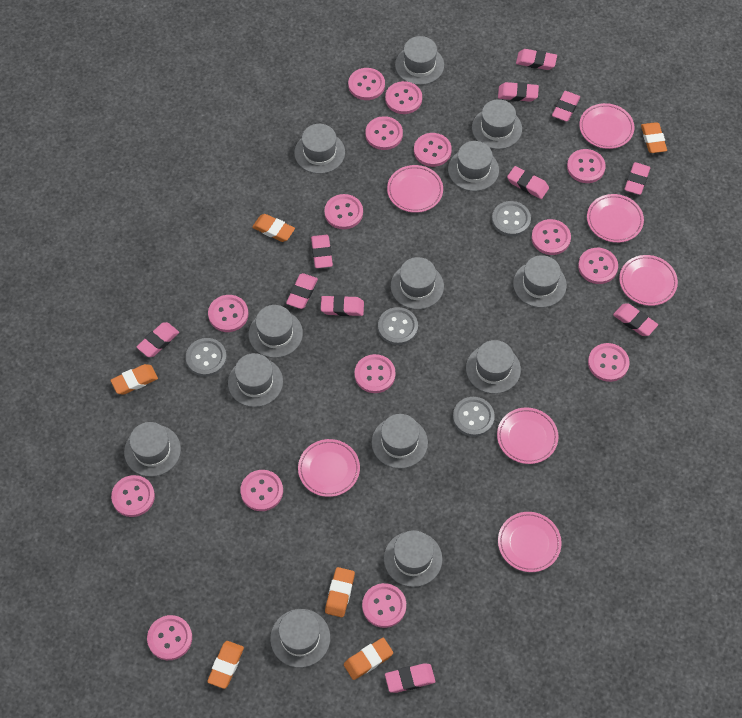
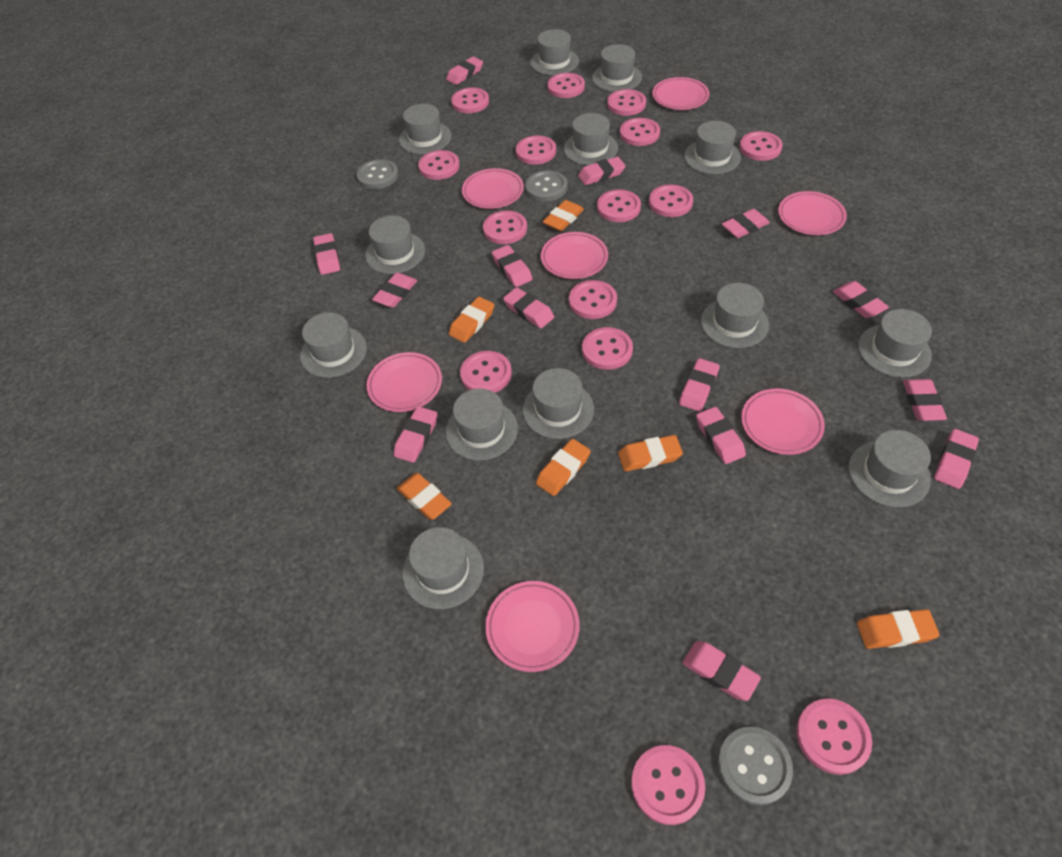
grey button: [186,338,227,377] [378,307,418,345] [453,397,495,437] [492,201,531,236] = 4 -> [357,159,398,189] [525,170,568,202] [718,727,793,805] = 3
pink eraser: [136,322,179,357] [286,273,318,309] [311,235,333,268] [321,295,364,316] [385,663,435,693] [498,82,539,102] [507,166,549,199] [516,49,557,70] [552,91,580,121] [613,304,658,336] [624,162,650,195] = 11 -> [313,233,340,275] [372,273,417,308] [394,406,437,463] [446,57,483,85] [492,245,533,287] [503,287,554,328] [578,157,626,185] [679,358,720,412] [682,641,761,701] [696,407,746,464] [722,209,770,238] [833,281,889,318] [903,379,947,421] [934,429,979,489] = 14

